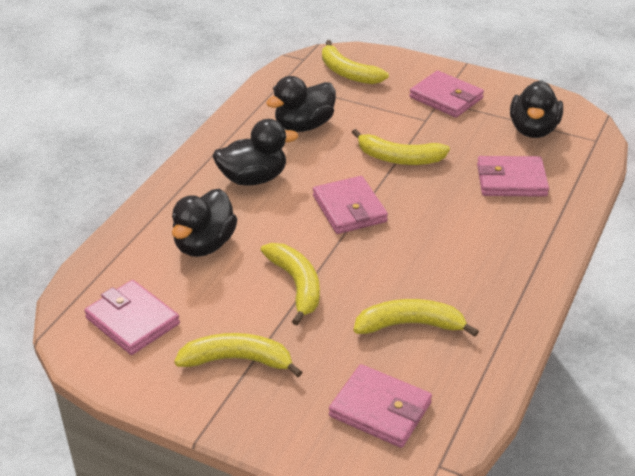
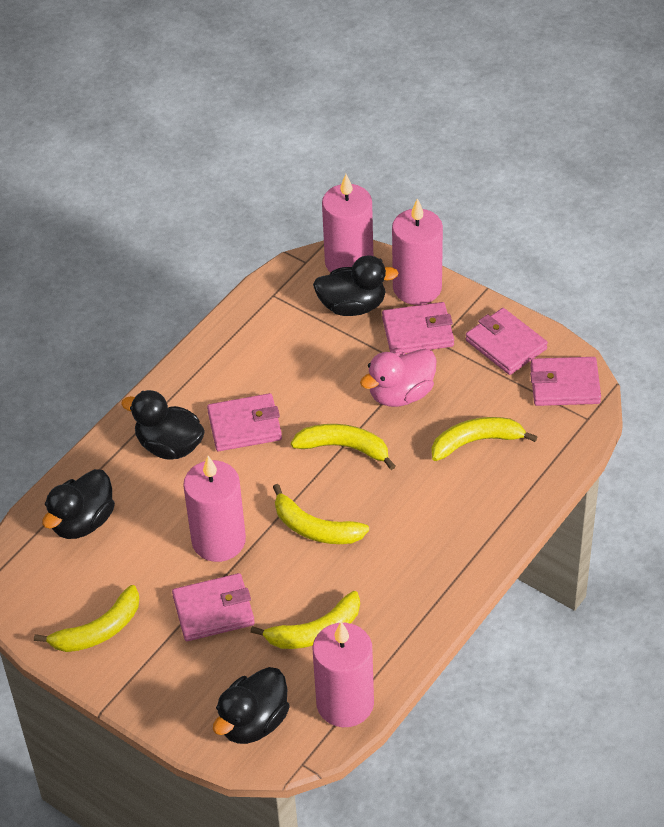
pink candle: none = 0 -> [183,456,246,562] [312,622,374,727] [322,174,373,273] [392,198,443,305] = 4
pink duck: none = 0 -> [360,349,437,407] = 1

